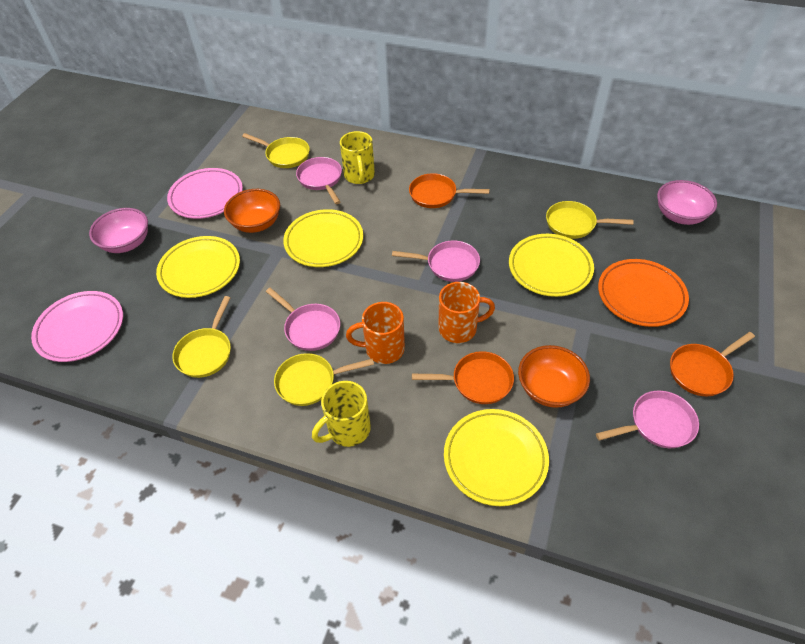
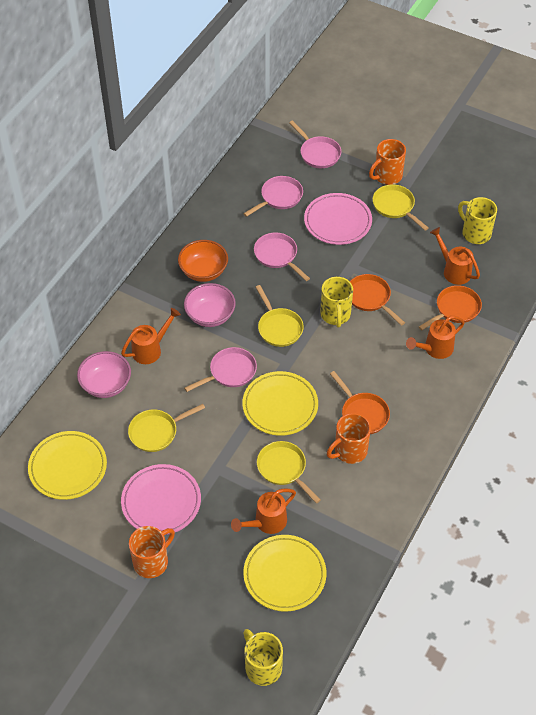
orange bowl: [224,189,280,233] [518,345,590,408] = 2 -> [178,240,228,282] = 1
orange mug: [346,302,405,364] [438,282,495,343] = 2 -> [129,526,175,578] [327,413,371,464] [369,139,406,185] = 3
orange plate: [598,259,689,327] = 1 -> none = 0
orange watering can: none = 0 -> [121,308,181,364] [231,489,296,534] [406,316,465,359] [430,227,480,285] = 4
yellow mug: [312,381,371,447] [340,131,375,184] = 2 -> [243,629,283,686] [320,277,353,328] [458,197,497,244] = 3
yellow plate: [156,236,240,298] [283,209,363,267] [444,409,549,506] [509,234,594,297] = 4 -> [28,431,107,500] [243,371,318,436] [243,535,326,612] = 3

